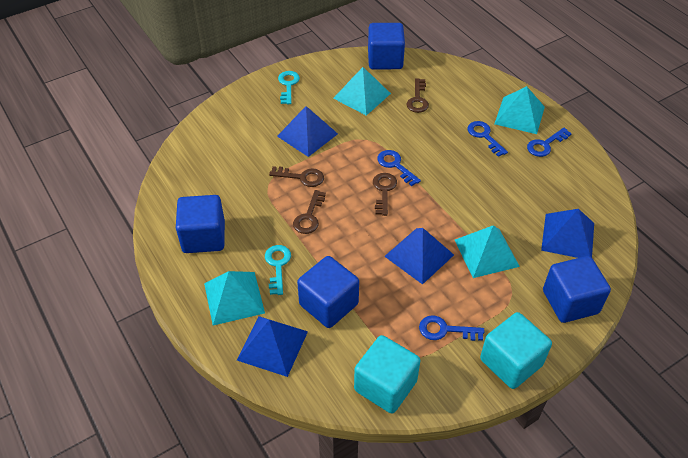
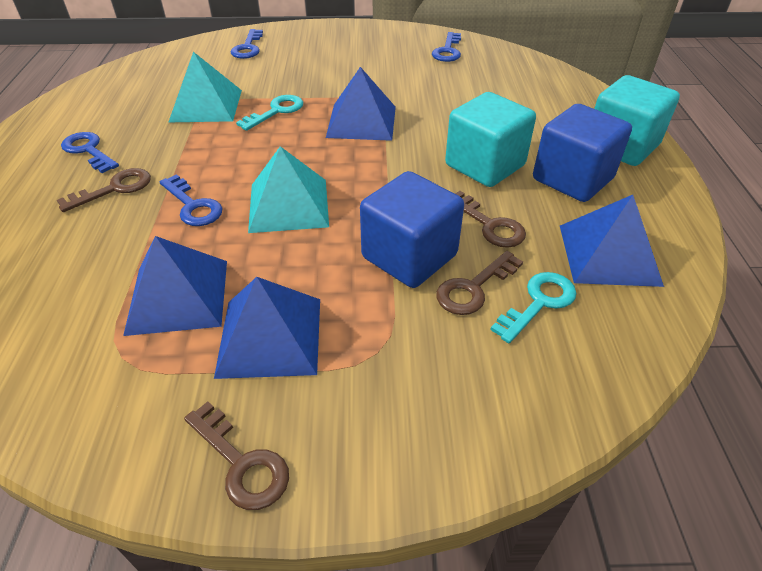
blue cube: [176,195,225,253] [297,256,359,328] [368,23,405,69] [543,256,611,323] = 4 -> [360,171,464,288] [533,104,632,202] = 2
turquoise pyramid: [204,271,265,325] [333,67,391,116] [455,225,520,278] [494,86,545,134] = 4 -> [169,52,242,122] [248,146,329,233] = 2

